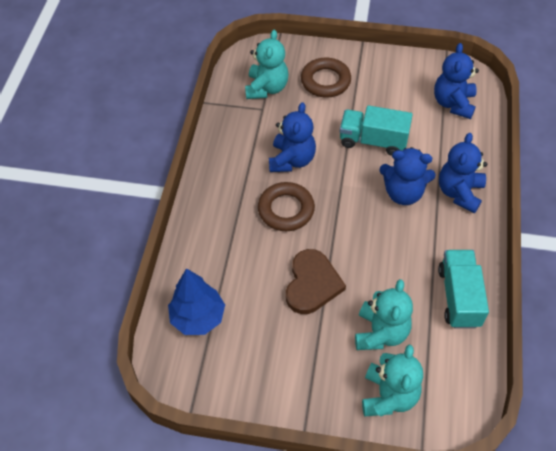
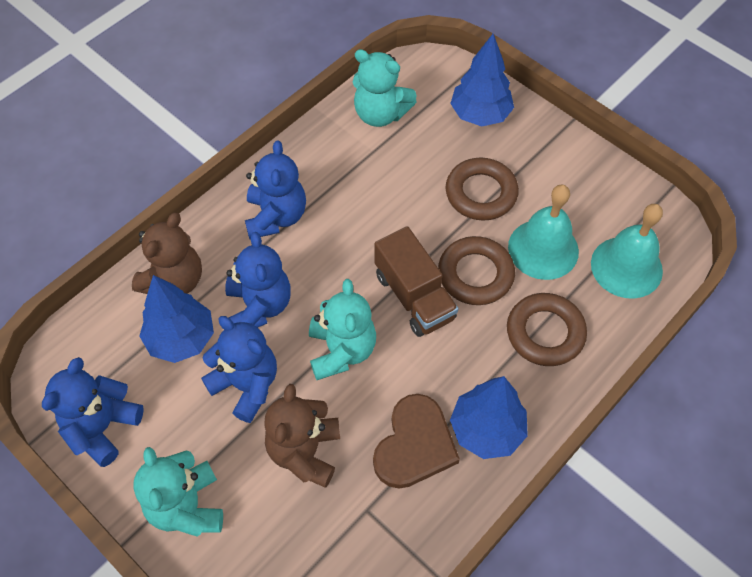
blue tree: [168,268,225,335] = 1 -> [139,275,214,363] [450,34,514,127] [450,376,528,459] = 3
brown ring: [258,182,315,231] [301,58,351,98] = 2 -> [438,236,515,305] [446,158,519,221] [507,293,587,366] = 3
brown teddy bear: none = 0 -> [132,213,202,294] [264,384,340,488] = 2
brown truck: none = 0 -> [374,226,459,337] = 1
turquoise bell: none = 0 -> [508,185,579,280] [591,204,663,299] = 2
turquoise truck: [340,105,413,156] [438,250,489,329] = 2 -> none = 0

